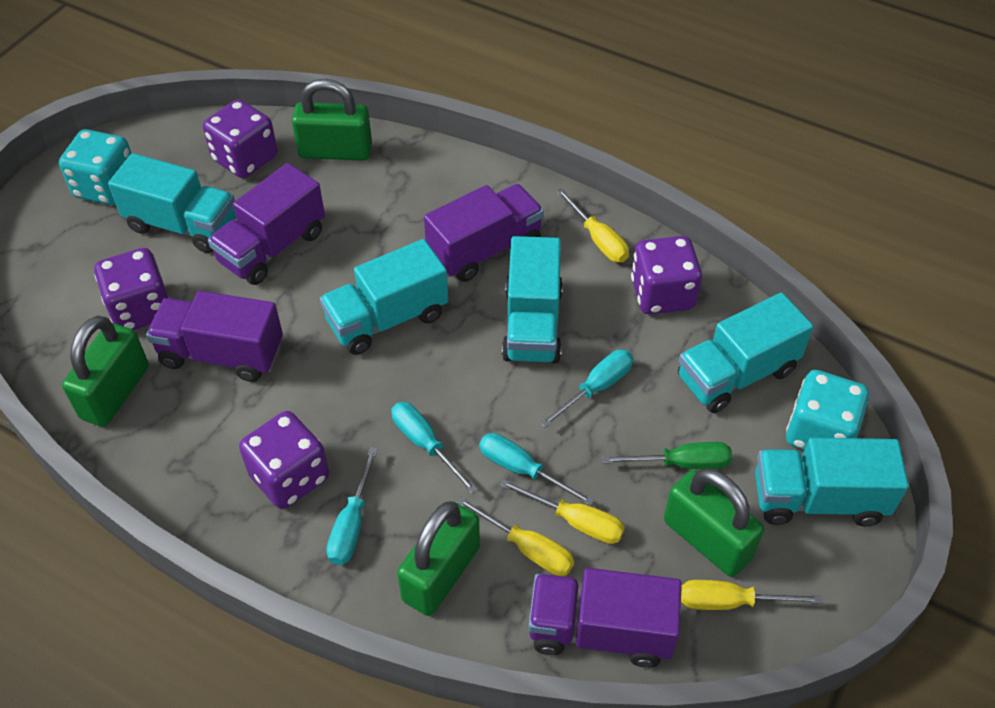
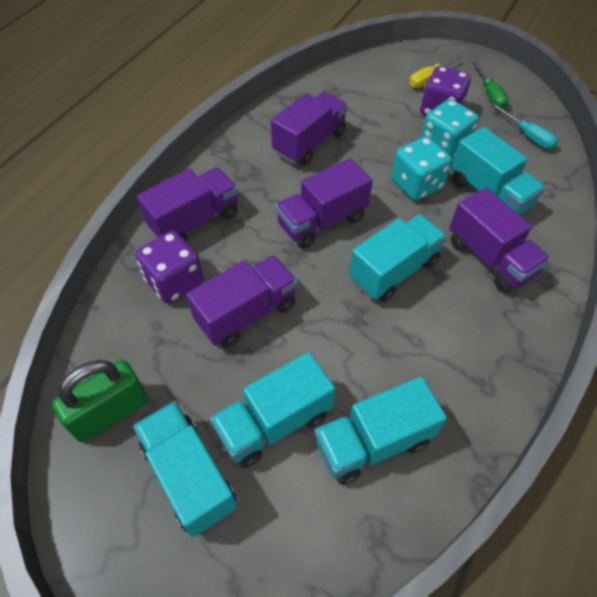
green padlock: [62,316,149,427] [292,78,372,161] [397,501,480,616] [664,469,764,577] = 4 -> [52,360,148,442] = 1
purple dice: [94,248,170,330] [203,99,278,178] [239,411,329,509] [631,236,702,314] = 4 -> [135,231,204,304] [420,66,471,116] = 2
purple truck: [146,291,283,382] [208,163,325,285] [424,184,544,282] [528,568,682,668] = 4 -> [137,167,238,242] [186,255,297,348] [271,92,348,166] [275,158,373,248] [449,187,550,293] = 5
turquoise screwdriver: [326,447,378,565] [391,402,478,494] [479,433,595,506] [540,350,633,428] = 4 -> [491,104,558,149] = 1
yellow screwdriver: [456,497,574,576] [499,479,625,544] [556,188,629,262] [681,580,822,610] = 4 -> [409,54,463,88] = 1

